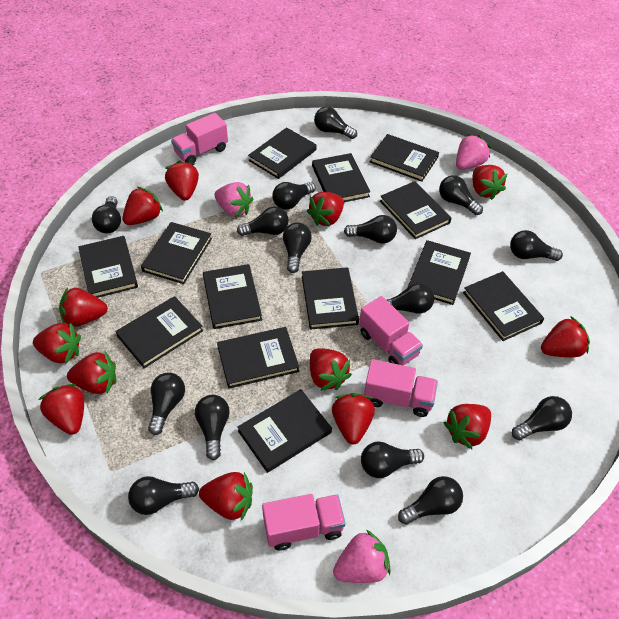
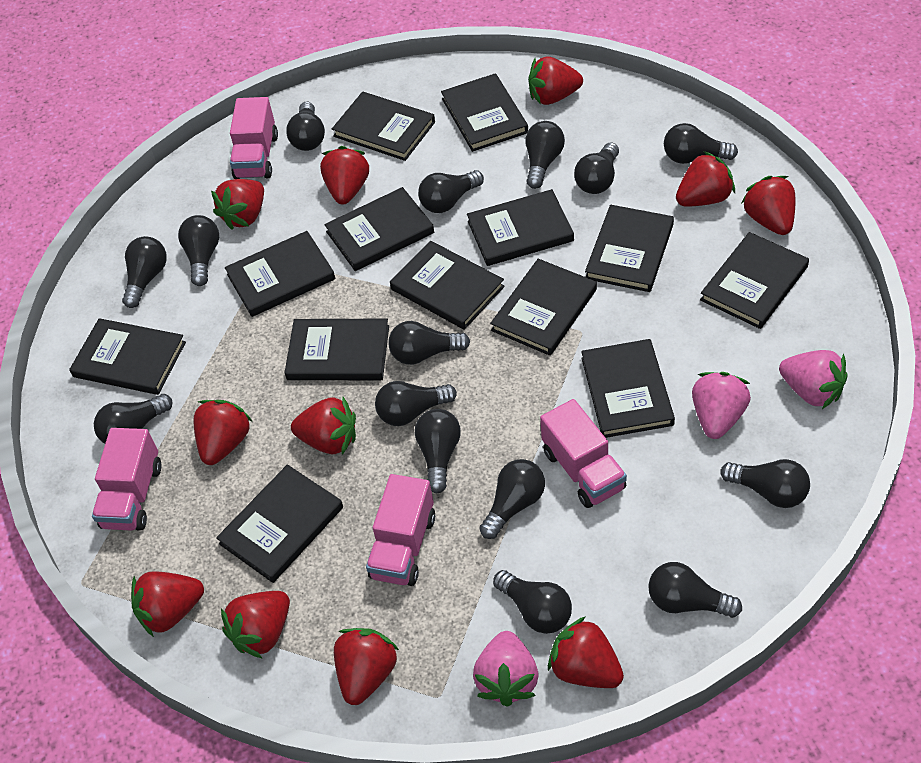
red strawberry: [33,323,81,364] [38,384,84,435] [59,287,108,327] [67,351,116,394] [123,187,163,225] [165,161,199,201] [199,472,253,521] [307,192,344,226] [310,348,352,391] [332,393,375,444] [443,404,491,449] [473,165,508,200] [541,316,590,358] = 13 -> [131,571,204,637] [193,400,253,465] [211,179,264,230] [221,591,290,659] [291,397,356,455] [320,146,369,204] [334,628,399,705] [528,56,583,105] [548,616,624,688] [676,152,735,206] [741,176,795,235] = 11

